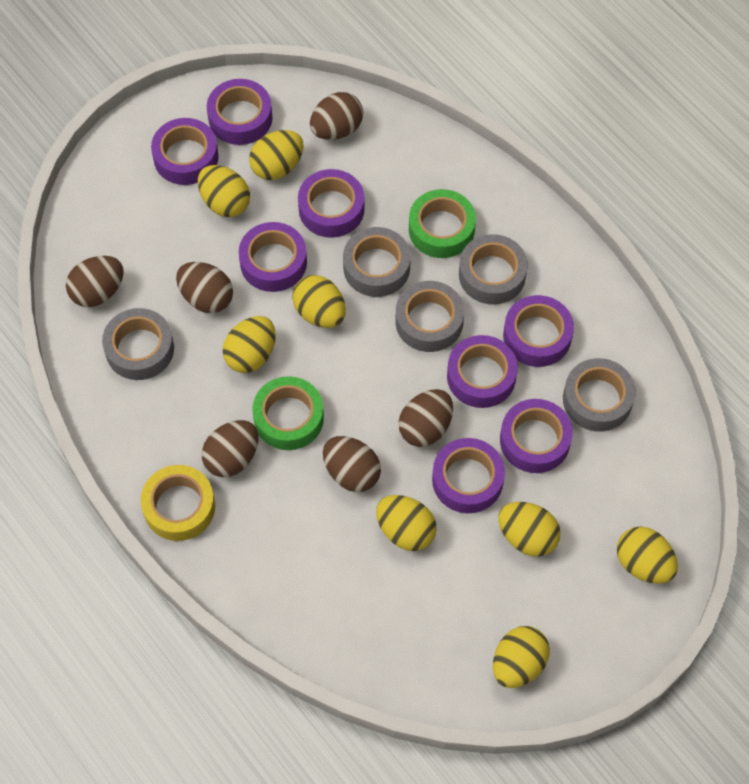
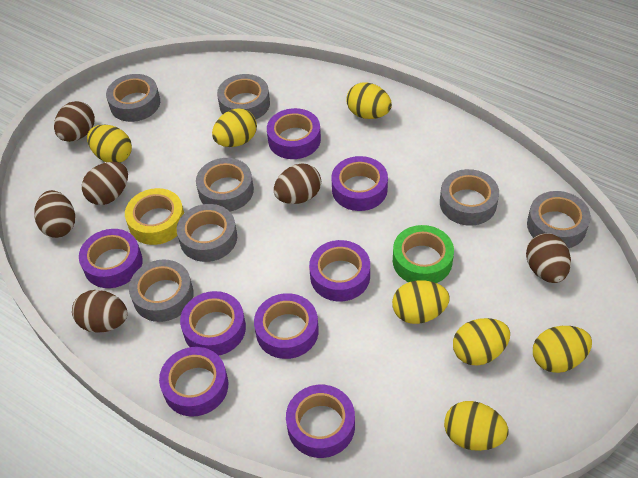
green tape: [252,376,324,450] [409,189,476,258] = 2 -> [393,225,454,283] = 1
grey tape: [102,308,174,380] [343,227,411,297] [395,281,464,352] [459,234,528,304] [563,358,636,432] = 5 -> [106,74,160,122] [129,259,194,322] [177,204,237,262] [196,158,254,211] [217,74,270,120] [440,169,499,226] [527,191,591,248] = 7
yellow egg: [198,165,250,217] [223,316,276,373] [249,130,304,180] [292,275,346,328] [376,495,437,551] [493,626,550,688] [498,502,561,557] [617,527,678,584] = 8 -> [87,125,132,163] [212,108,257,147] [346,83,392,119] [392,280,450,324] [444,401,508,451] [453,318,510,366] [533,326,592,373] = 7

